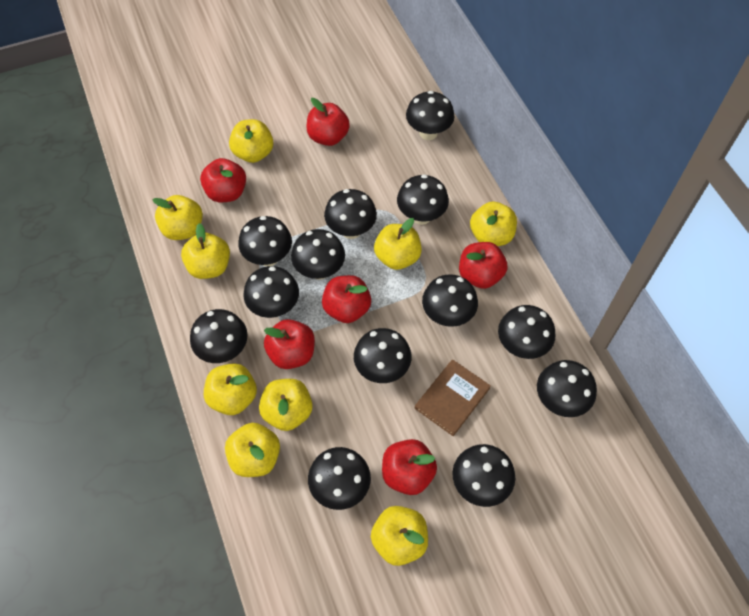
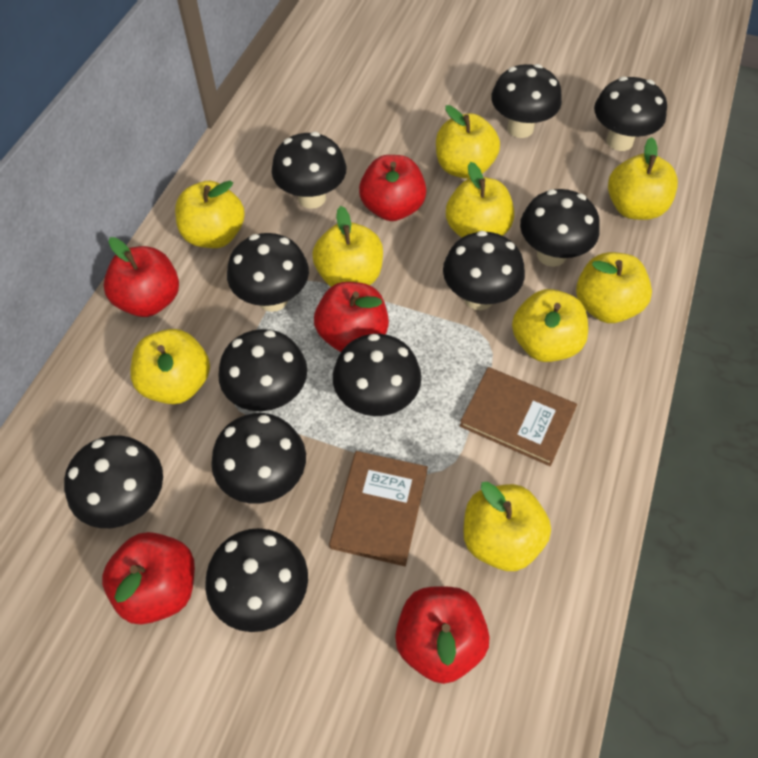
black mushroom: [190,309,248,363] [238,216,292,266] [244,266,299,318] [291,229,345,280] [308,447,371,510] [324,189,377,239] [354,328,412,383] [397,174,449,225] [406,91,455,140] [422,274,478,327] [452,444,515,507] [498,305,555,359] [537,360,597,417] = 13 -> [64,435,163,528] [205,528,308,632] [211,413,306,504] [218,329,307,411] [227,233,309,312] [272,132,346,209] [333,334,421,416] [443,231,525,310] [491,64,562,138] [520,189,600,267] [594,76,667,151] = 11
brown book: [415,359,491,436] = 1 -> [329,451,428,566] [460,367,577,466] = 2
red apple: [200,158,246,202] [264,319,315,369] [306,98,350,146] [322,275,371,323] [382,439,437,495] [459,242,507,289] = 6 -> [102,532,195,624] [103,237,179,317] [314,282,389,352] [359,155,426,221] [395,586,489,684] = 5

